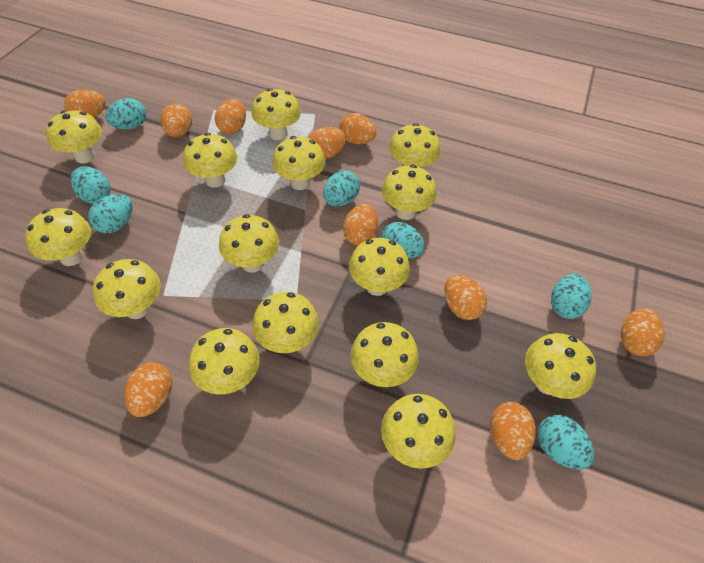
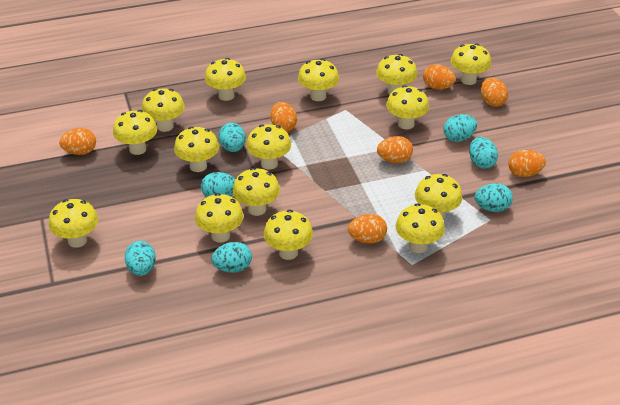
orange egg: [64,89,106,118] [125,362,172,417] [161,103,192,137] [215,99,246,134] [309,127,346,159] [339,113,376,144] [343,204,378,246] [444,275,487,320] [490,402,536,460] [621,308,665,356] = 10 -> [59,128,96,155] [270,102,297,132] [348,214,387,244] [377,136,413,163] [423,64,456,90] [481,78,508,107] [508,150,546,177] = 7

